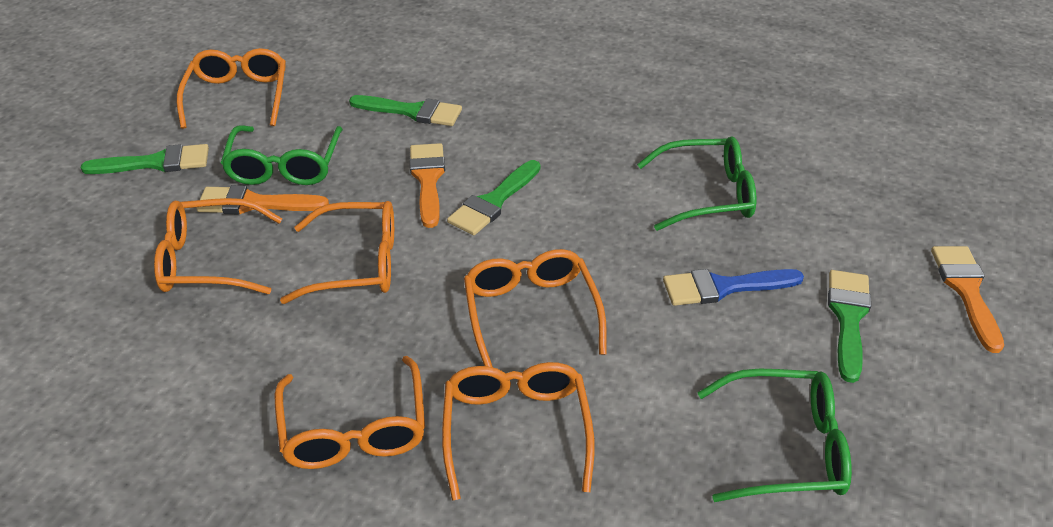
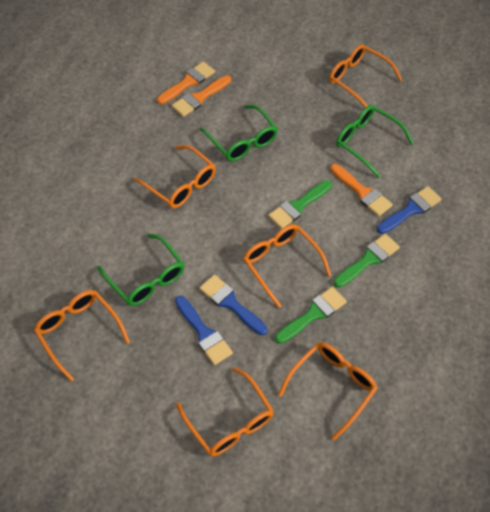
blue brush: [663,269,804,306] = 1 -> [175,296,233,365] [199,274,267,335] [377,186,442,234] = 3
green brush: [81,144,209,174] [349,95,462,126] [447,160,540,235] [828,270,871,383] = 4 -> [268,180,332,229] [275,287,347,344] [334,234,400,288] = 3

